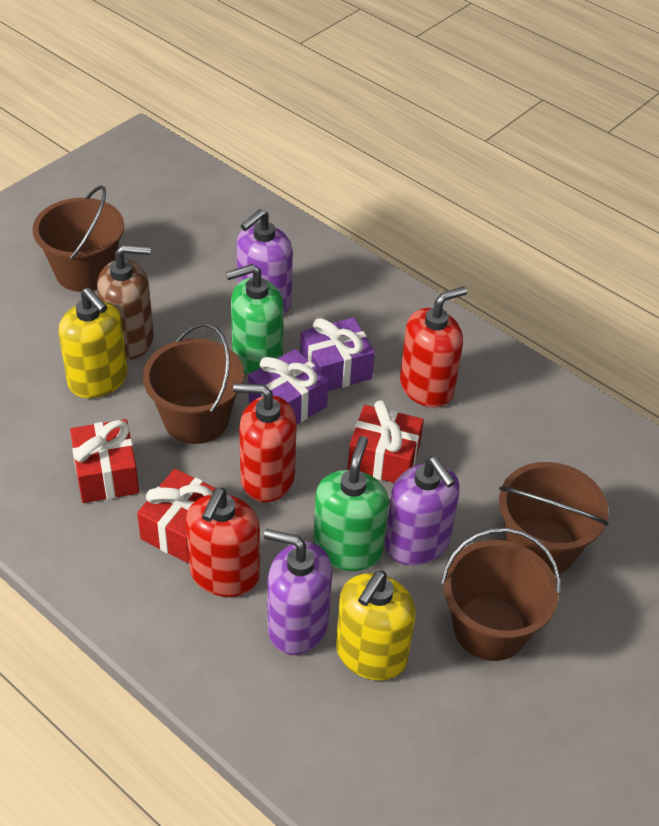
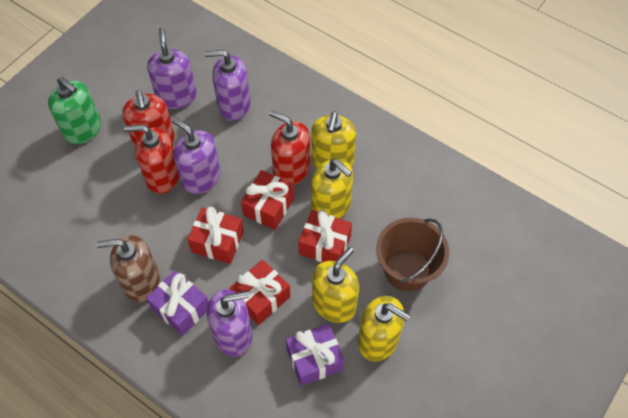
brown bucket: [32,185,124,292] [143,323,244,444] [441,528,560,661] [499,462,609,575] = 4 -> [376,218,449,292] = 1
green soap dispenser: [225,264,284,374] [313,436,389,571] = 2 -> [48,77,101,144] = 1
purple soap dispenser: [236,209,293,314] [264,529,332,655] [385,456,460,566] = 3 -> [147,28,197,109] [172,117,221,194] [205,50,250,121] [207,290,253,357] = 4
red gift: [70,419,139,503] [137,469,216,564] [348,400,424,483] = 3 -> [187,207,244,264] [230,260,290,325] [241,170,294,230] [298,209,352,262] = 4
yellow soap dispenser: [58,288,128,398] [336,571,416,681] = 2 -> [311,111,356,168] [311,159,353,219] [312,247,359,323] [358,296,410,362] = 4

